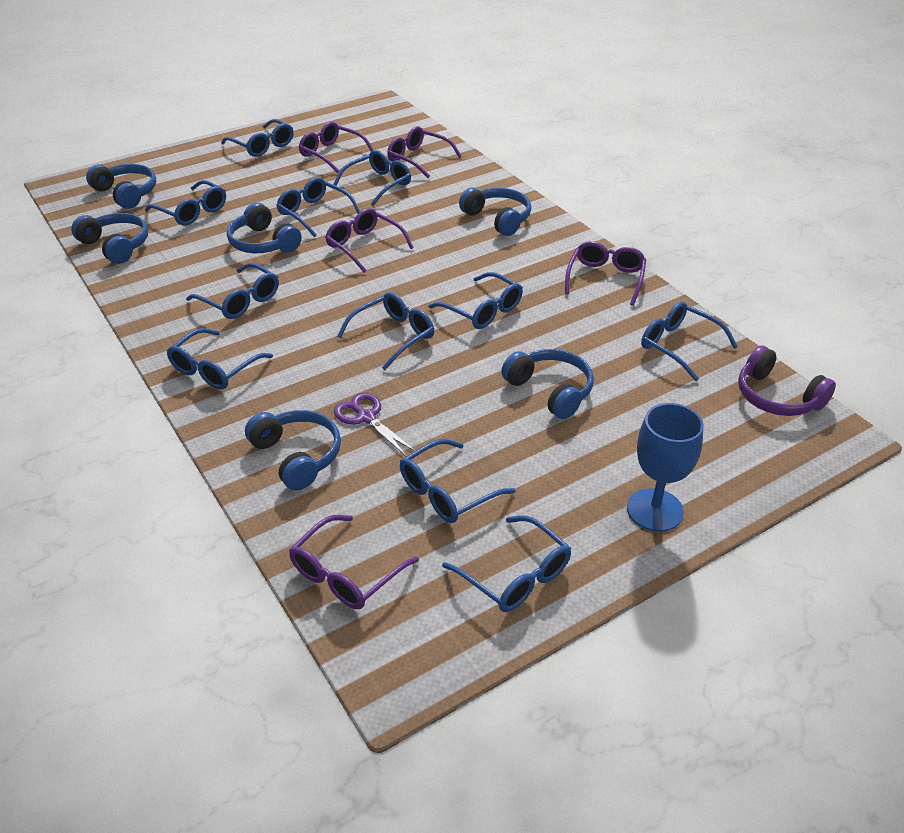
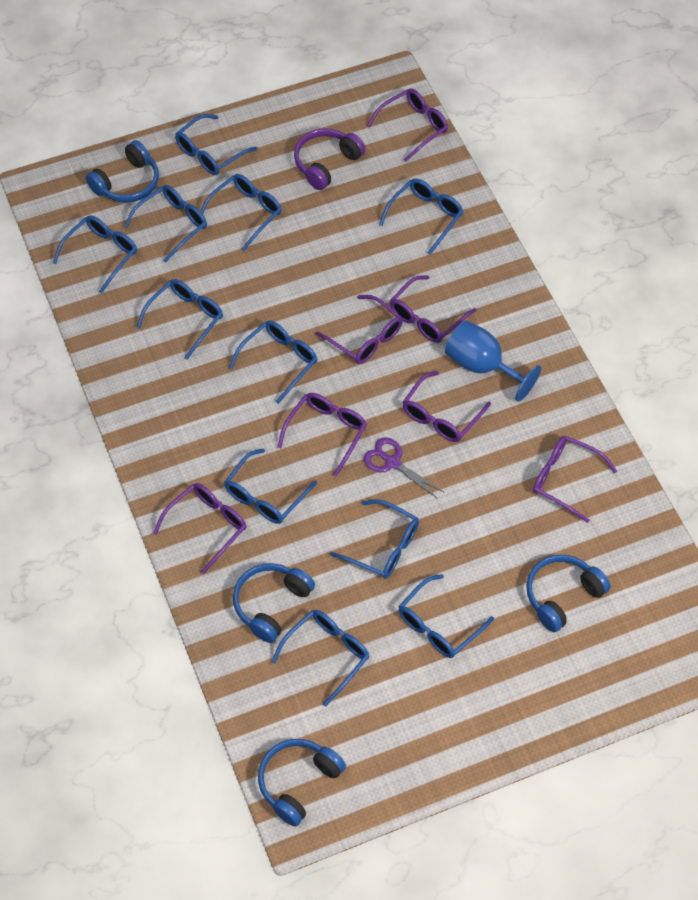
blue headphones: [71,213,148,264] [86,164,156,209] [227,203,302,253] [245,410,341,490] [459,188,531,236] [501,349,594,419] = 6 -> [86,140,159,203] [233,563,315,643] [258,739,346,827] [526,555,611,632] = 4
purple glasses: [289,515,419,609] [299,122,374,173] [325,208,414,273] [387,126,462,178] [565,241,646,306] = 5 -> [153,483,246,574] [277,393,367,476] [315,295,403,364] [367,89,448,162] [390,275,476,343] [403,371,491,442] [533,436,617,523] = 7

